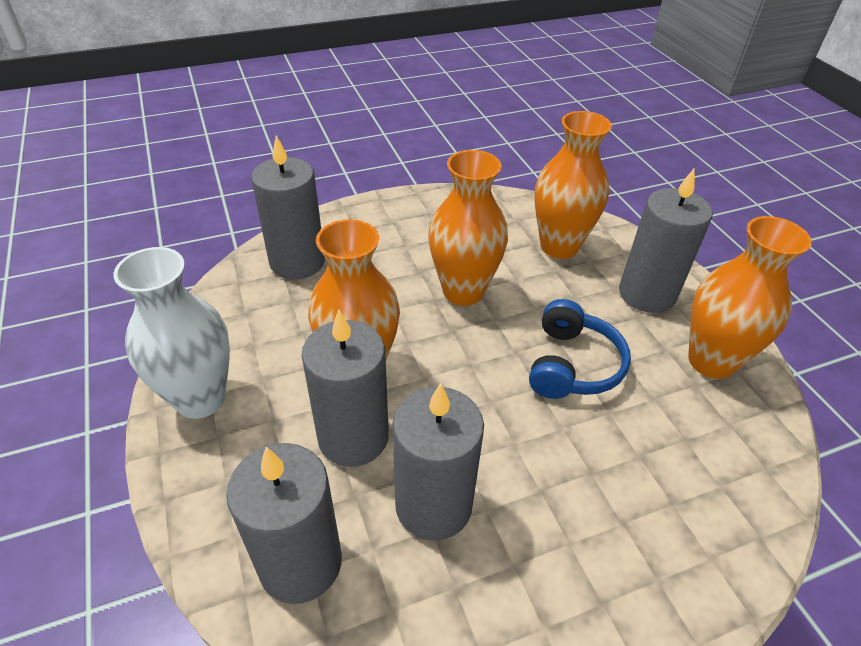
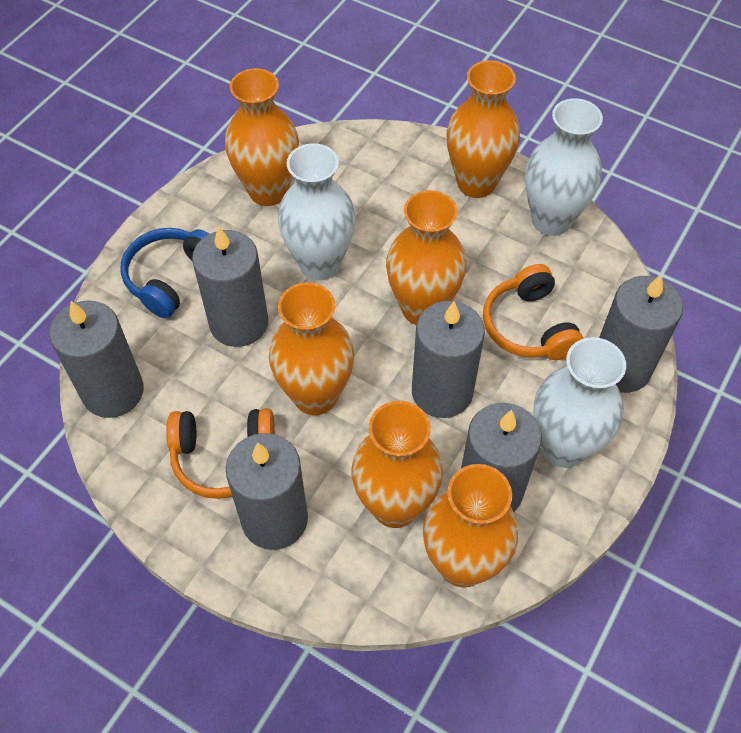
grey candle: [226,443,342,604] [251,135,325,280] [301,309,389,467] [392,383,484,541] [619,169,713,313] = 5 -> [49,300,144,418] [192,226,268,347] [226,433,308,550] [412,301,485,418] [461,403,542,512] [599,274,683,393] = 6
orange headphones: none = 0 -> [166,408,275,499] [483,264,584,360] = 2
orange vase: [308,219,400,359] [428,150,508,306] [535,111,612,259] [688,216,812,379] = 4 -> [225,68,299,206] [269,282,354,415] [351,401,443,528] [386,190,467,325] [423,464,518,588] [447,60,520,198] = 6
white vase: [113,247,230,419] = 1 -> [278,143,356,280] [525,98,603,236] [533,337,626,468] = 3

